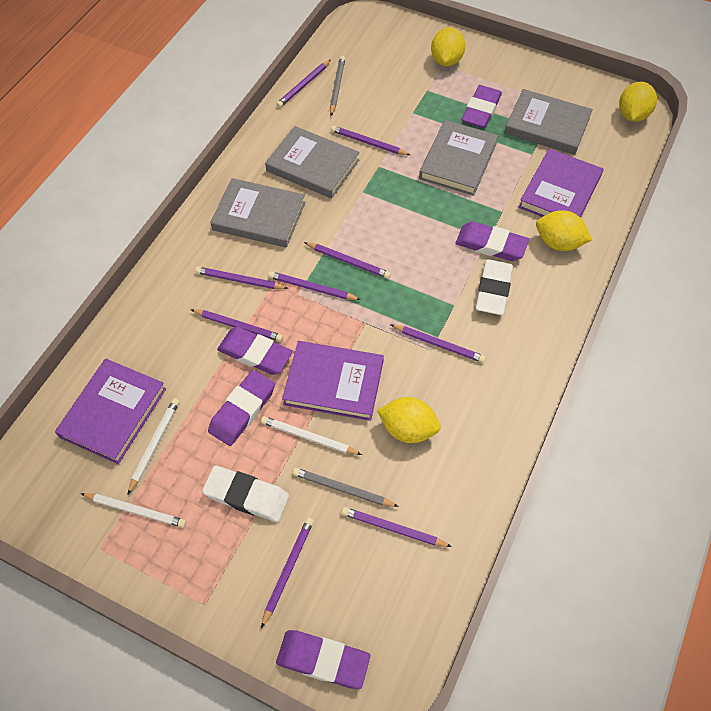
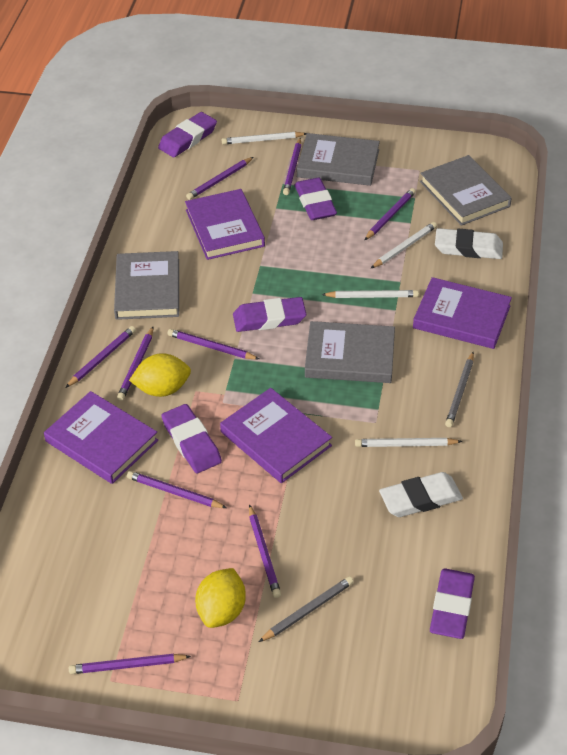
purple book: [55,359,166,464] [282,341,384,421] [519,149,603,218] = 3 -> [44,391,158,484] [185,189,265,260] [220,388,332,483] [413,277,512,349] = 4
white pencil: [80,493,186,528] [127,398,180,495] [261,416,362,455] = 3 -> [222,132,307,144] [322,290,419,298] [355,438,462,447] [371,222,437,268] = 4
yellow lemon: [377,397,441,443] [431,27,465,66] [536,210,592,251] [619,81,657,122] = 4 -> [129,353,191,397] [195,568,246,628] = 2

